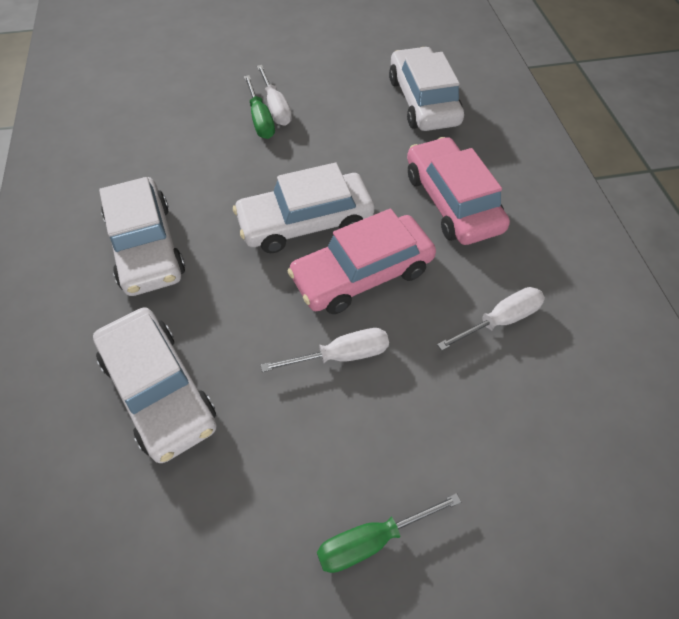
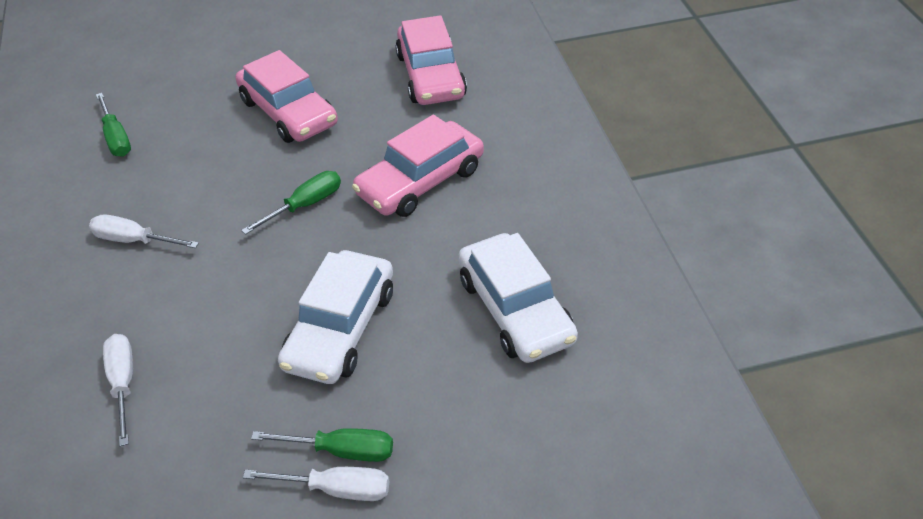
green screwdriver: [244,75,275,139] [317,493,461,573] = 2 -> [96,93,131,157] [241,171,341,235] [251,428,393,462] = 3
pink car: [288,209,436,314] [407,137,510,245] = 2 -> [236,50,338,143] [352,115,484,217] [395,15,467,105] = 3
white car: [93,307,216,463] [99,177,185,296] [233,163,374,253] [389,47,464,131] = 4 -> [278,250,393,384] [458,233,578,363] = 2

